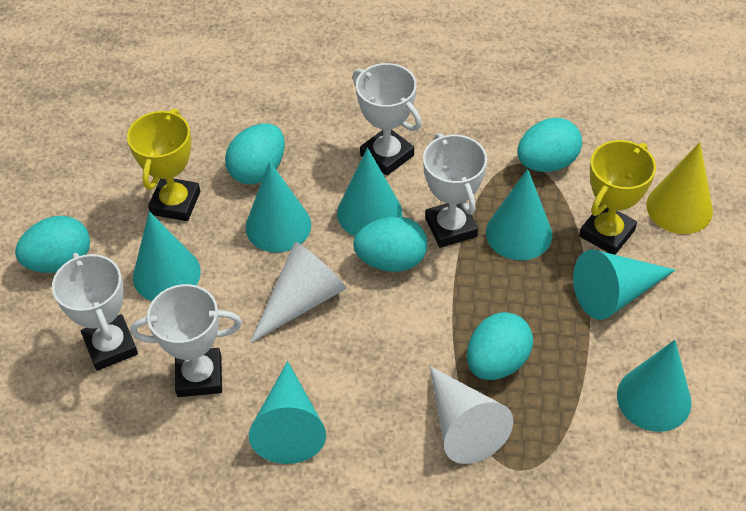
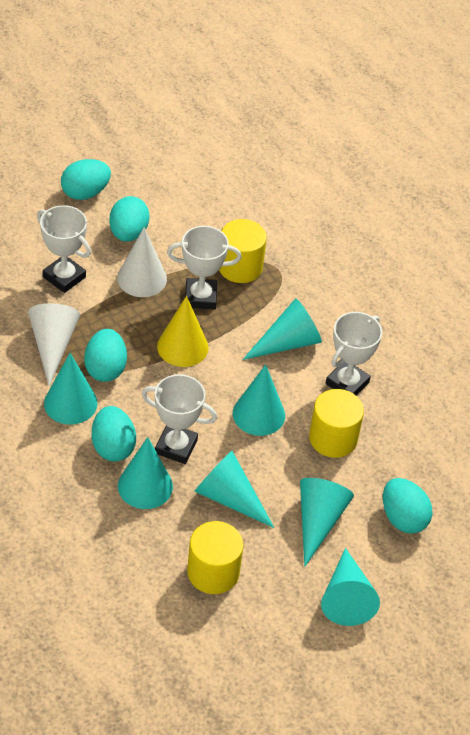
yellow cylinder: none = 0 -> [187,521,244,594] [219,219,267,283] [309,389,364,458] = 3
yellow trophy: [127,109,200,221] [579,140,656,255] = 2 -> none = 0

